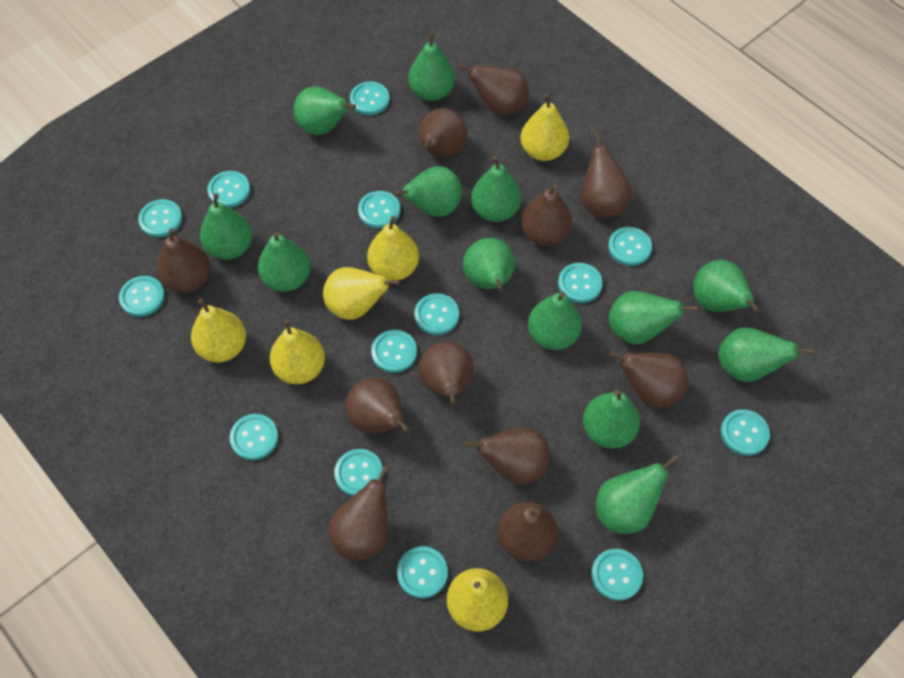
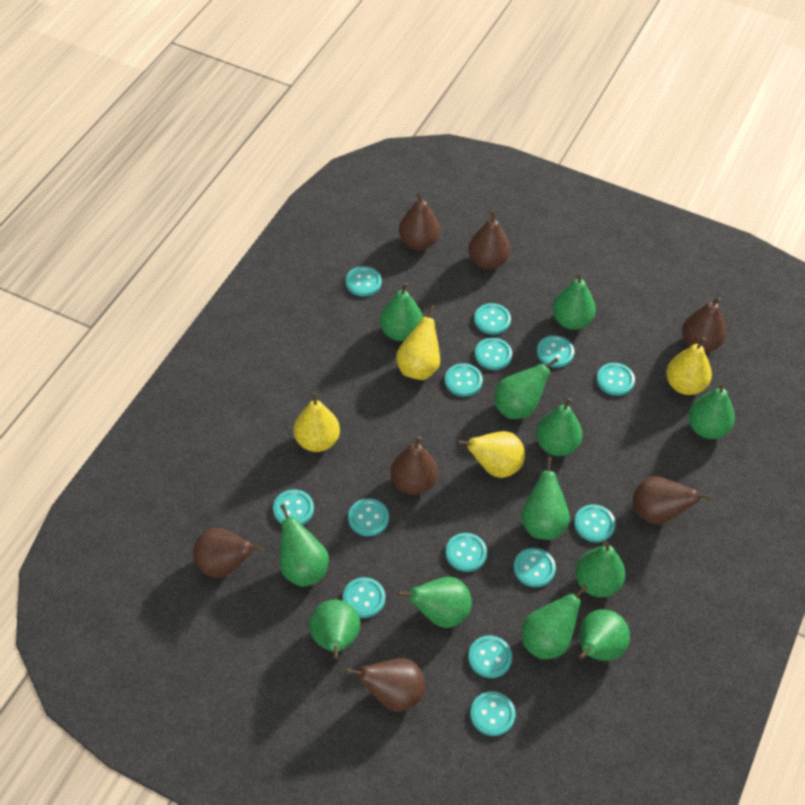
brown pear: [157,228,211,293] [329,465,389,561] [345,378,409,433] [419,108,467,157] [419,342,474,405] [458,64,529,116] [464,427,550,485] [498,501,558,562] [521,184,572,246] [581,131,632,218] [609,351,688,407] = 11 -> [193,528,263,578] [346,658,425,712] [390,436,438,495] [399,192,440,250] [468,210,510,270] [633,476,712,525] [682,297,726,352] = 7
green pear: [200,193,252,260] [258,231,311,292] [293,86,356,135] [393,166,462,217] [409,32,455,101] [463,238,515,291] [471,156,521,222] [528,292,582,350] [583,390,640,449] [596,455,679,534] [609,291,698,344] [693,260,759,312] [719,327,815,382] = 13 -> [280,504,329,587] [309,600,360,659] [380,282,423,341] [397,577,472,628] [494,358,558,419] [521,457,570,540] [522,584,588,659] [536,398,582,456] [552,273,596,330] [575,541,625,597] [579,609,630,661] [688,382,735,439] = 12
yellow pear: [191,299,246,362] [270,320,325,384] [323,267,400,320] [367,216,419,281] [447,568,508,632] [521,94,569,161] = 6 -> [293,392,340,452] [396,305,440,380] [457,431,525,478] [666,337,712,395] = 4

